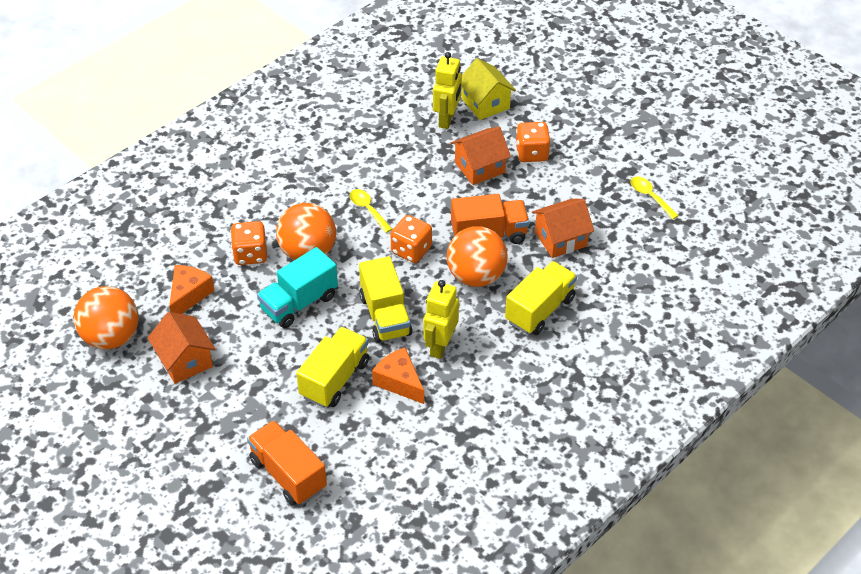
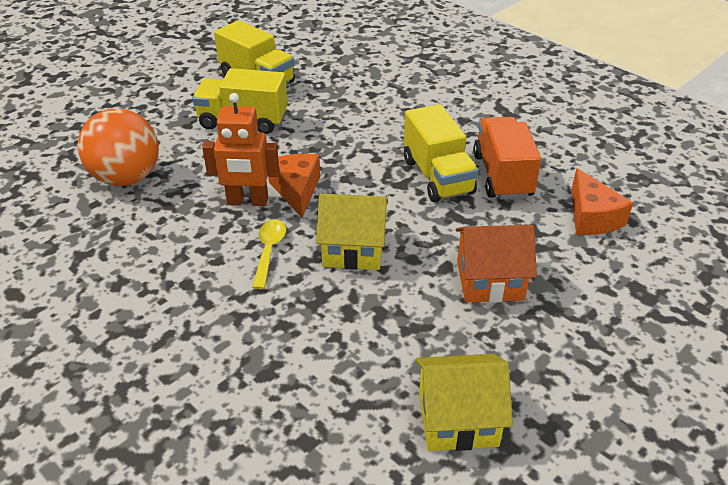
orange ball: [74,286,138,349] [276,203,336,260] [447,226,508,287] = 3 -> [78,108,159,186] = 1
orange dice: [231,221,267,265] [391,215,432,263] [515,122,550,162] = 3 -> none = 0
orange house: [147,312,216,384] [451,127,511,185] [532,199,594,258] = 3 -> [455,225,537,303] = 1
orange robot: none = 0 -> [202,93,279,206] = 1
orange truck: [247,420,327,505] [451,194,529,244] = 2 -> [473,117,541,200] = 1
turquoise truck: [257,247,338,328] = 1 -> none = 0
yellow house: [462,58,516,120] = 1 -> [316,193,388,270] [416,354,513,451] = 2
yellow robot: [423,280,459,359] [433,52,462,129] = 2 -> none = 0
yellow spoon: [350,189,392,233] [631,177,679,219] = 2 -> [252,219,286,289] = 1

